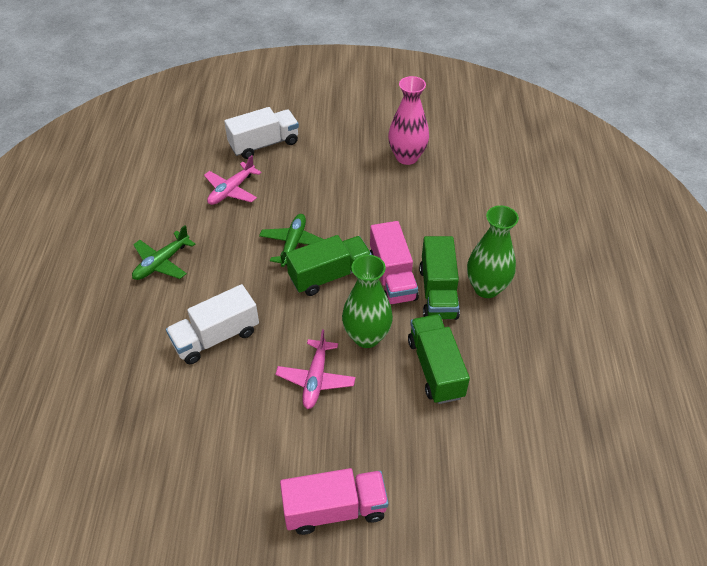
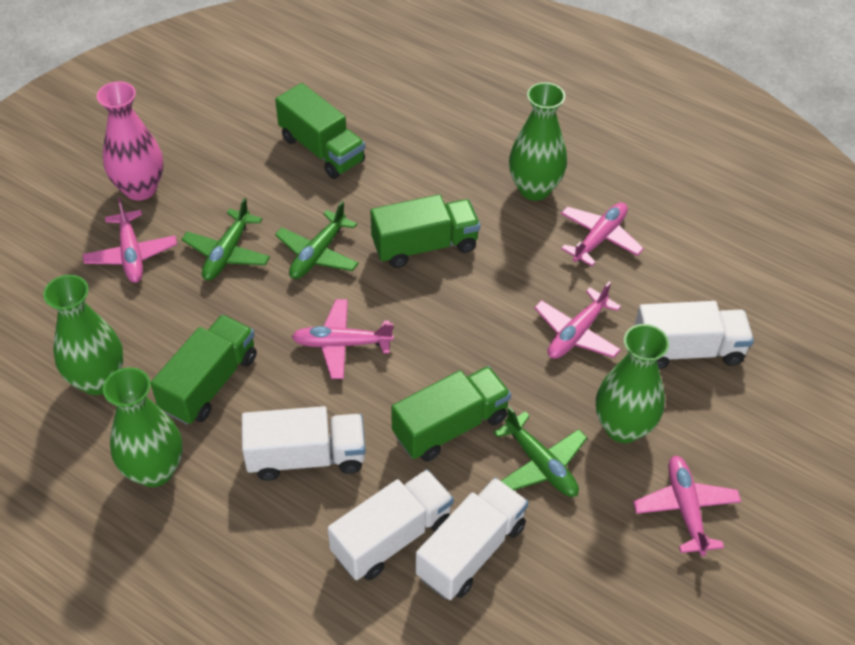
green plane: [132,225,195,280] [259,214,324,267] = 2 -> [181,198,270,281] [275,201,359,279] [493,406,587,497] = 3
green truck: [286,235,372,296] [408,314,470,404] [419,236,460,320] = 3 -> [150,315,257,425] [275,83,365,179] [371,194,480,268] [391,366,511,461] = 4
green vase: [342,255,393,348] [467,205,519,298] = 2 -> [43,275,124,395] [103,367,183,487] [509,82,567,201] [596,324,669,443] = 4
pink plane: [204,155,262,205] [275,329,355,409] = 2 -> [82,198,177,283] [292,299,394,379] [534,281,621,359] [561,202,644,266] [633,455,741,556] = 5
pink truck: [280,468,389,535] [370,221,419,304] = 2 -> none = 0
white truck: [166,284,259,364] [224,107,299,159] = 2 -> [242,406,366,481] [328,469,454,580] [416,478,528,600] [634,301,754,370] = 4

